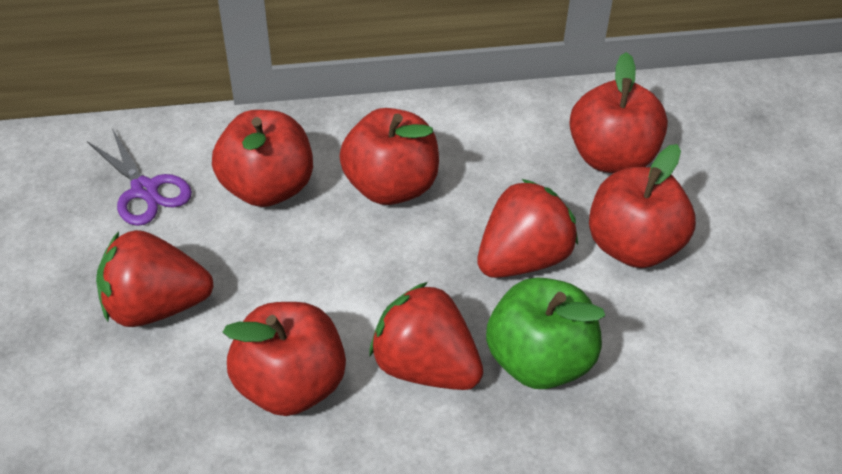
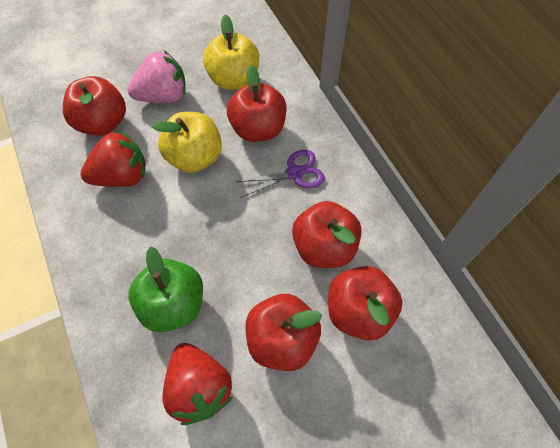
pink strawberry: none = 0 -> [128,51,186,103] = 1
red strawberry: [96,230,214,327] [369,282,483,390] [477,179,578,278] = 3 -> [81,131,146,187] [162,343,233,425] = 2
yellow apple: none = 0 -> [152,112,222,173] [203,15,259,90] = 2

